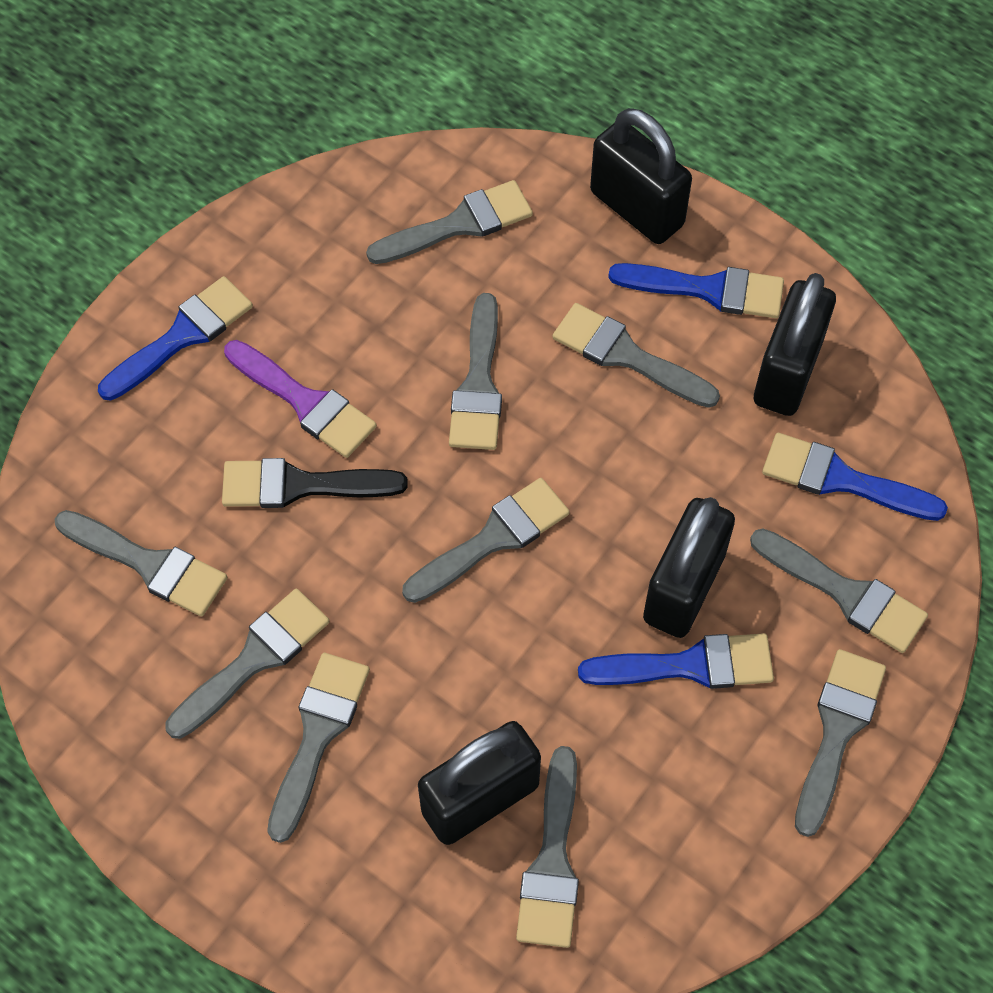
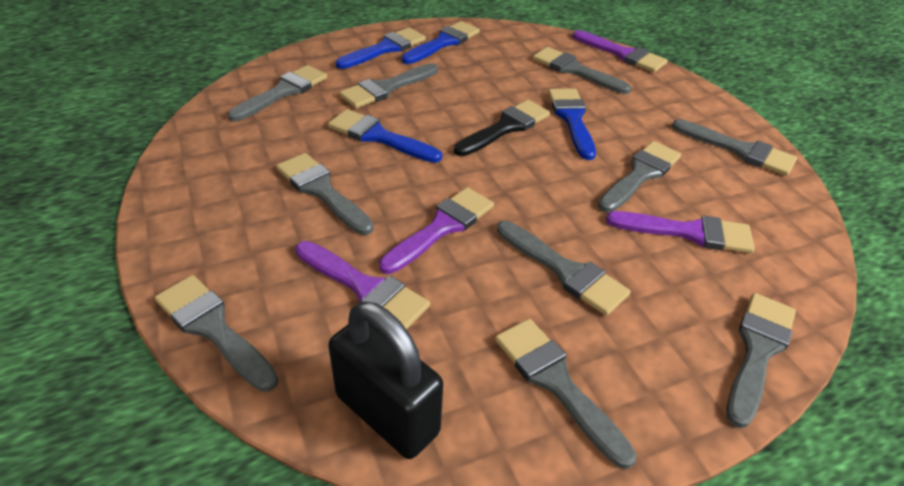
black padlock: [418,721,541,845] [590,108,692,244] [643,497,735,638] [754,273,836,416] = 4 -> [328,301,443,459] = 1
purple brush: [224,340,377,458] = 1 -> [295,241,430,330] [379,187,494,274] [573,30,667,73] [606,211,755,253] = 4

